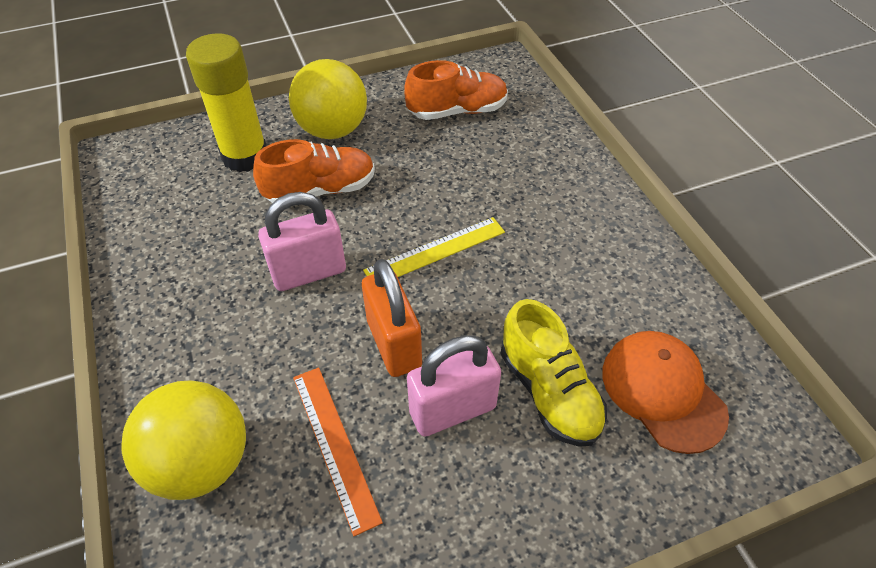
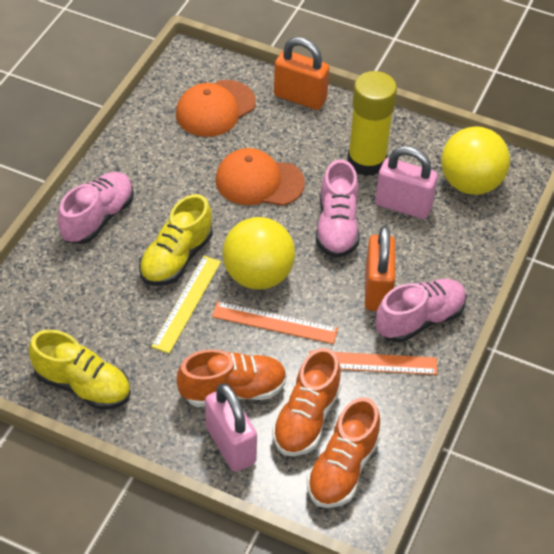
orange cap: [602,331,729,454] = 1 -> [176,80,256,137] [215,148,305,206] = 2
orange padlock: [362,259,422,377] = 1 -> [274,37,330,110] [365,226,395,311] = 2
orange ruler: [293,367,383,536] = 1 -> [212,301,338,344] [309,351,437,375] = 2
orange shoe: [253,139,375,203] [404,60,508,120] = 2 -> [177,349,287,407] [272,348,341,456] [307,397,381,508] = 3
pink shoe: none = 0 -> [58,172,134,244] [316,160,360,258] [376,279,467,343] = 3
yellow shoe: [500,299,607,447] = 1 -> [29,330,131,410] [139,194,213,286] = 2

